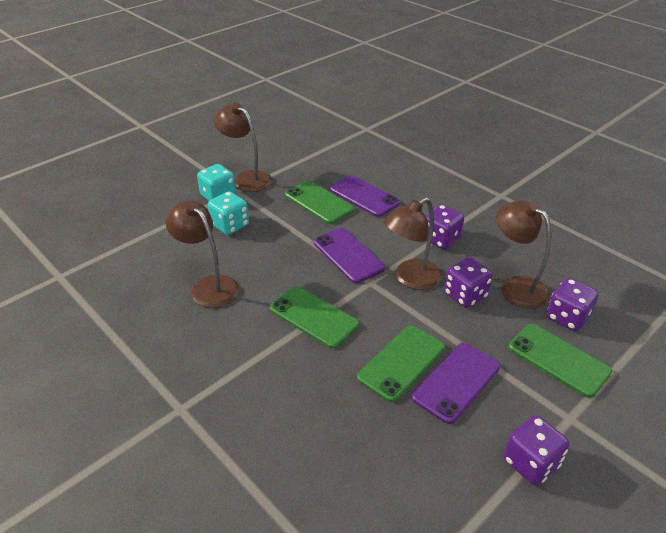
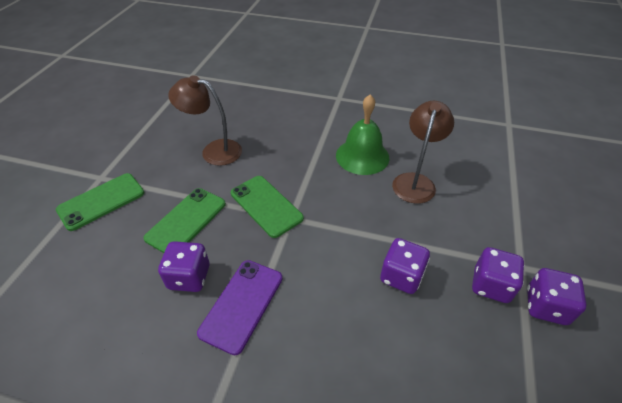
brown lamp: [166,200,239,308] [214,103,272,192] [384,197,442,290] [496,200,551,309] = 4 -> [168,75,242,166] [392,101,454,204] = 2
green bell: none = 0 -> [336,94,389,175] = 1
green phone: [270,286,359,349] [285,181,354,224] [357,325,445,402] [508,324,612,398] = 4 -> [56,173,144,231] [143,188,226,253] [231,176,304,238] = 3
purple phone: [314,228,385,283] [330,175,400,217] [412,343,500,424] = 3 -> [197,260,282,355] = 1
turquoise dice: [197,164,236,201] [208,191,249,235] = 2 -> none = 0

